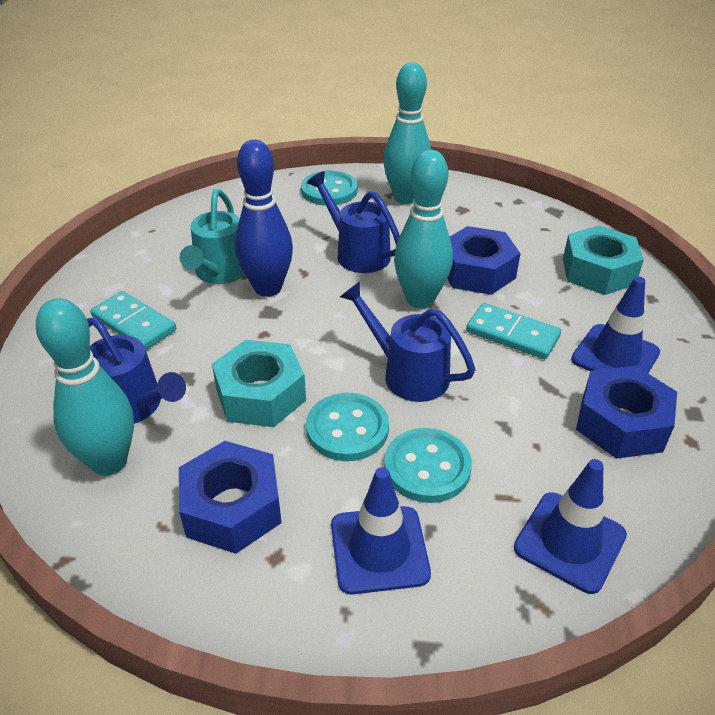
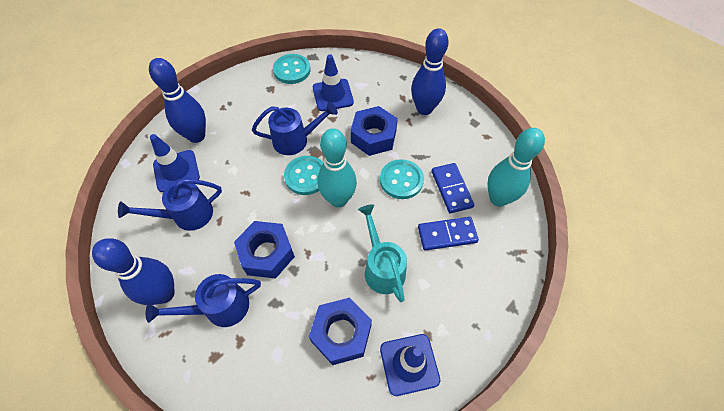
blue bowling pin: [235,140,293,297] = 1 -> [92,238,175,305] [149,58,206,143] [411,28,449,115] = 3
blue domino: none = 0 -> [418,217,479,251] [432,163,474,213] = 2
turquoise bowling pin: [36,298,134,476] [383,62,431,204] [394,150,453,308] = 3 -> [318,128,357,207] [487,128,545,207] = 2
turquoise domino: [91,291,176,350] [466,303,561,359] = 2 -> none = 0
turquoise nut: [212,340,306,427] [563,225,644,295] = 2 -> none = 0

